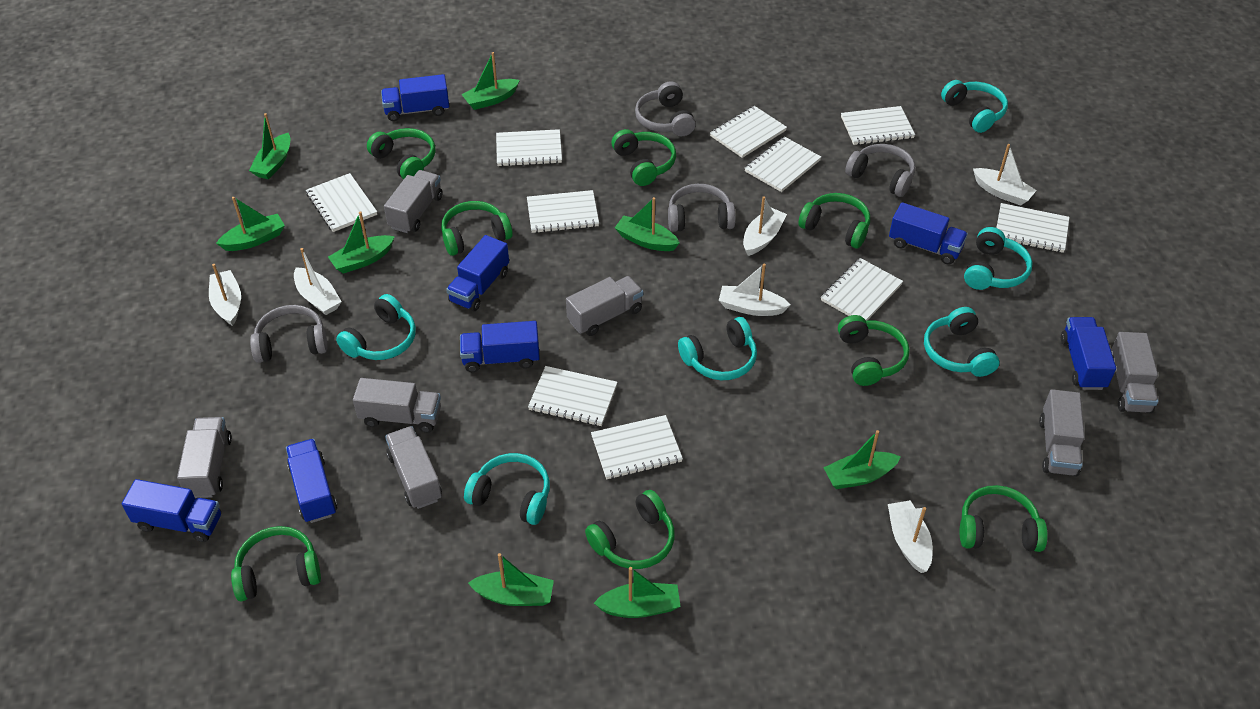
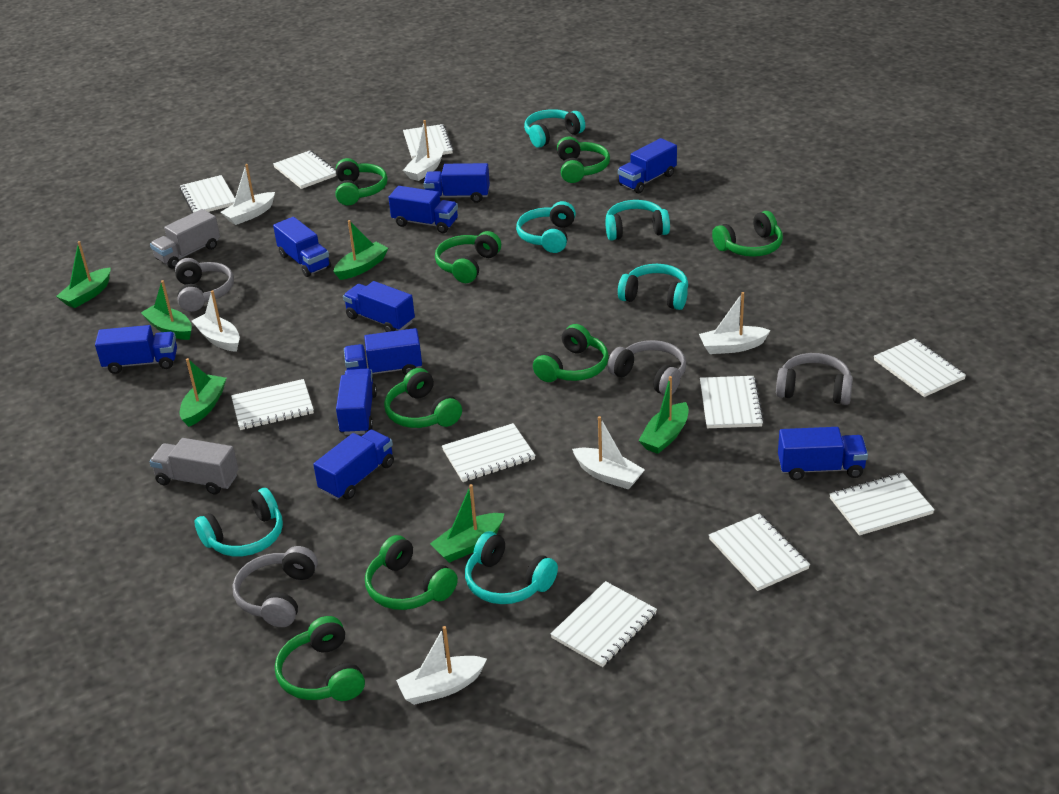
blue truck: [122,479,221,542] [286,439,337,523] [381,74,449,121] [446,235,509,311] [460,321,540,372] [889,202,968,265] [1061,317,1116,390] = 7 -> [95,325,177,374] [273,217,331,277] [313,430,394,500] [336,369,377,435] [343,281,415,332] [344,328,422,375] [388,186,458,233] [424,163,490,203] [618,138,677,193] [778,427,868,480] = 10
green boat: [216,197,285,251] [249,113,290,179] [328,211,395,274] [461,52,520,110] [468,553,554,606] [594,567,681,618] [615,197,680,251] [823,430,901,489] = 8 -> [56,241,111,308] [141,280,192,340] [180,358,226,427] [333,220,388,280] [430,484,504,563] [638,376,689,454] = 6
grey truck: [177,417,232,498] [353,378,441,433] [384,170,443,233] [385,426,442,509] [566,276,643,336] [1039,389,1085,476] [1111,332,1158,413] = 7 -> [149,438,238,494] [150,209,220,268] = 2

